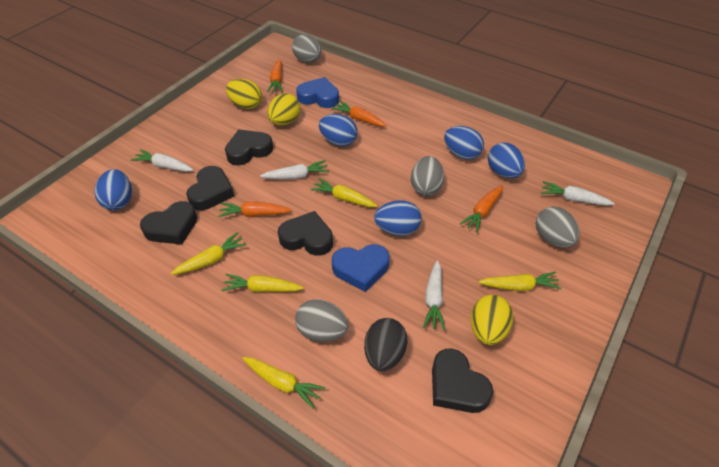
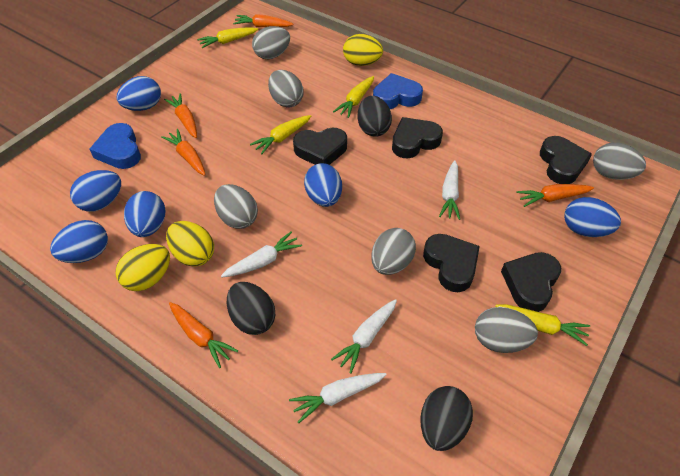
black egg: [364,318,407,371] = 1 -> [227,282,276,335] [358,96,392,137] [420,386,473,451] = 3
blue egg: [94,169,132,210] [319,114,357,146] [374,200,422,236] [444,126,484,160] [488,142,525,178] = 5 -> [50,220,108,263] [70,170,121,212] [116,76,161,111] [124,191,166,237] [304,163,342,207] [564,197,621,237] = 6
grey egg: [292,34,321,62] [295,299,348,342] [411,156,444,196] [536,207,580,247] = 4 -> [214,184,258,229] [252,26,290,59] [268,70,304,108] [371,228,416,275] [475,307,538,353] [593,142,646,180] = 6
orange carrot: [218,202,292,217] [267,59,282,92] [331,101,387,127] [460,185,503,233] = 4 -> [161,129,206,176] [164,93,197,138] [169,302,238,368] [233,14,293,27] [516,184,594,207] = 5
yellow carrot: [171,232,247,275] [221,274,304,292] [242,357,326,409] [310,178,377,207] [478,272,562,291] = 5 -> [197,27,258,48] [250,115,311,154] [333,76,374,118] [495,304,590,346] = 4

